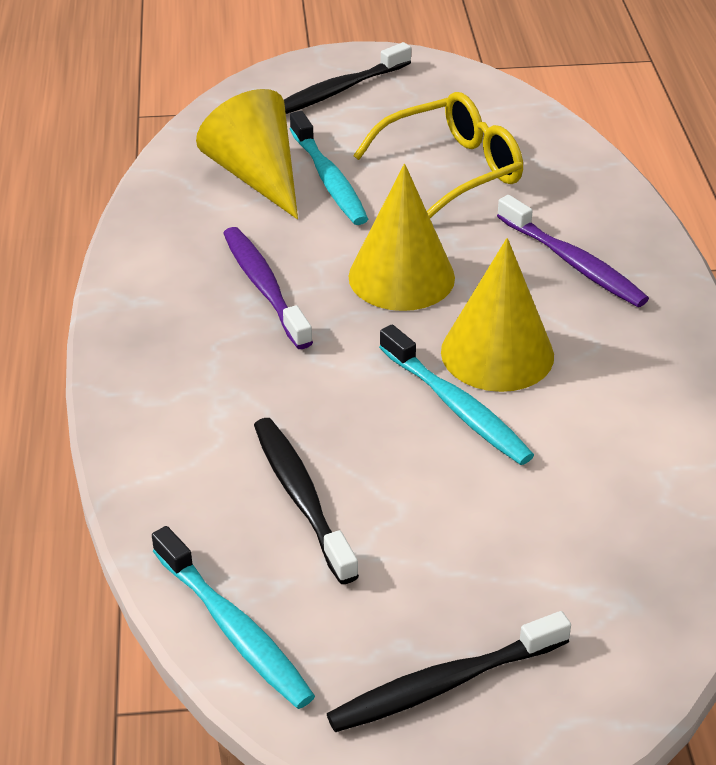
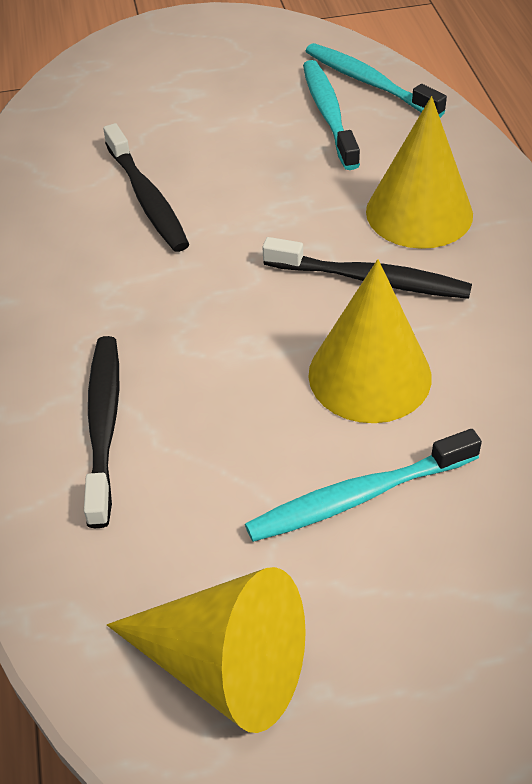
purple toothbrush: [223,227,313,349] [497,195,649,307] = 2 -> none = 0
yellow glasses: [353,92,523,218] = 1 -> none = 0

